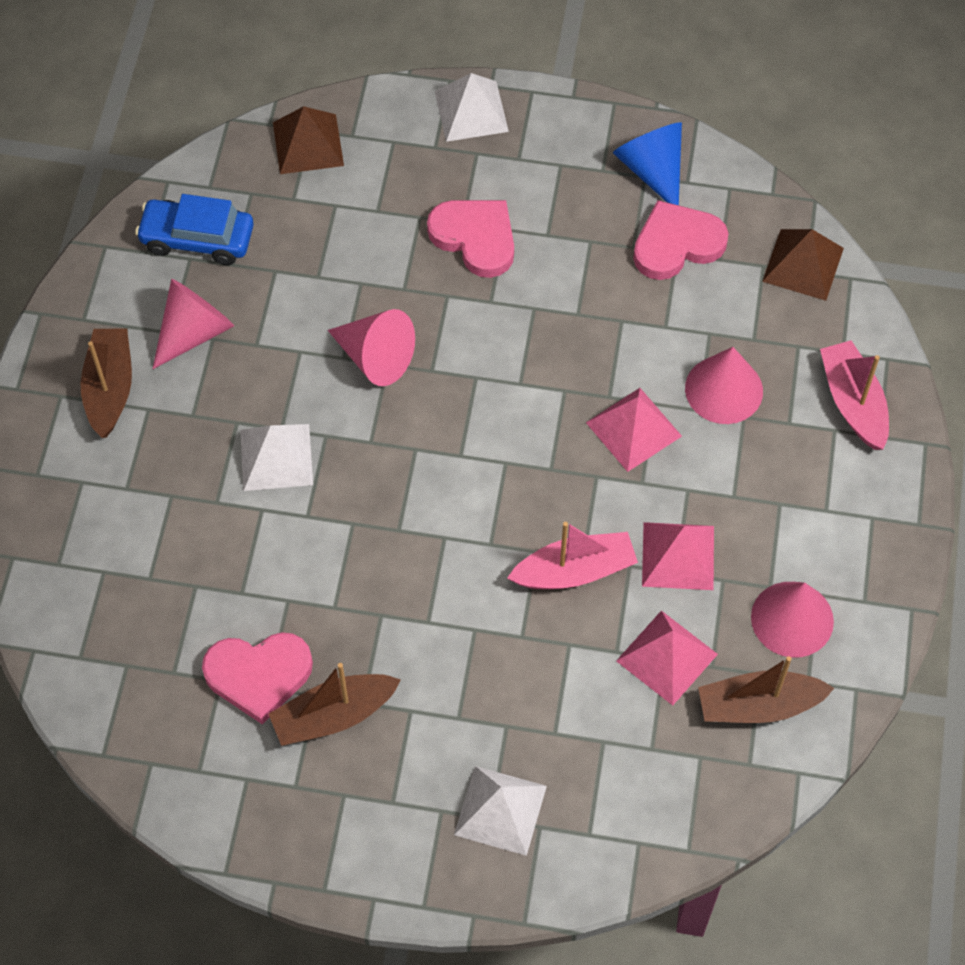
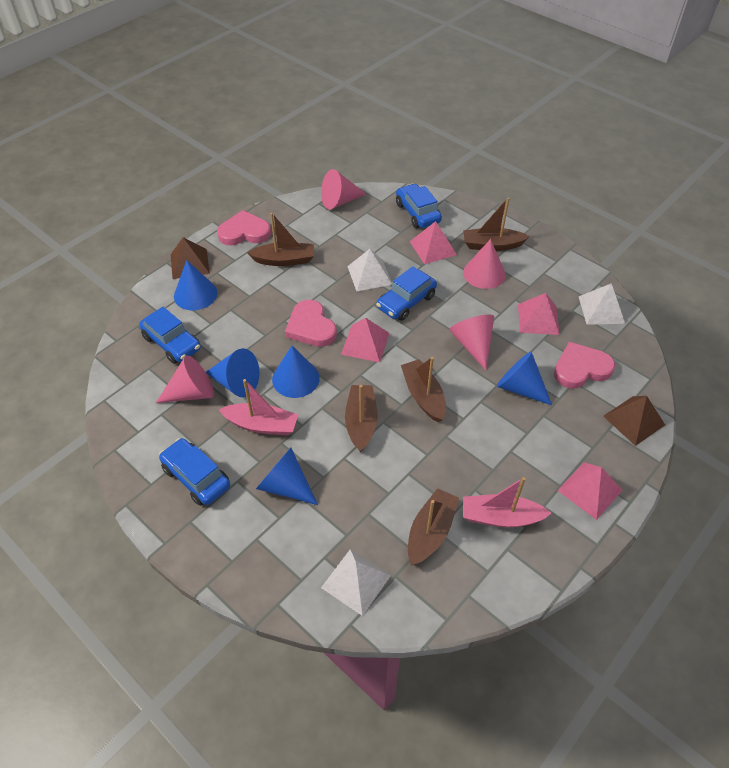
blue car: [135,194,254,265] = 1 -> [139,307,201,364] [159,438,230,506] [376,266,437,321] [396,183,442,228] = 4
blue cone: [613,122,682,205] = 1 -> [174,260,218,310] [206,348,260,397] [256,448,318,505] [272,346,320,398] [497,352,552,405] = 5
brown boat: [80,329,132,438] [269,663,401,746] [698,656,834,723] = 3 -> [247,213,314,266] [345,385,378,452] [401,357,446,422] [408,488,459,566] [463,197,530,251] = 5
pink pyramid: [586,388,682,472] [616,611,718,706] [642,522,714,590] = 3 -> [341,317,389,362] [410,221,457,264] [518,293,560,335] [557,462,623,520] = 4

